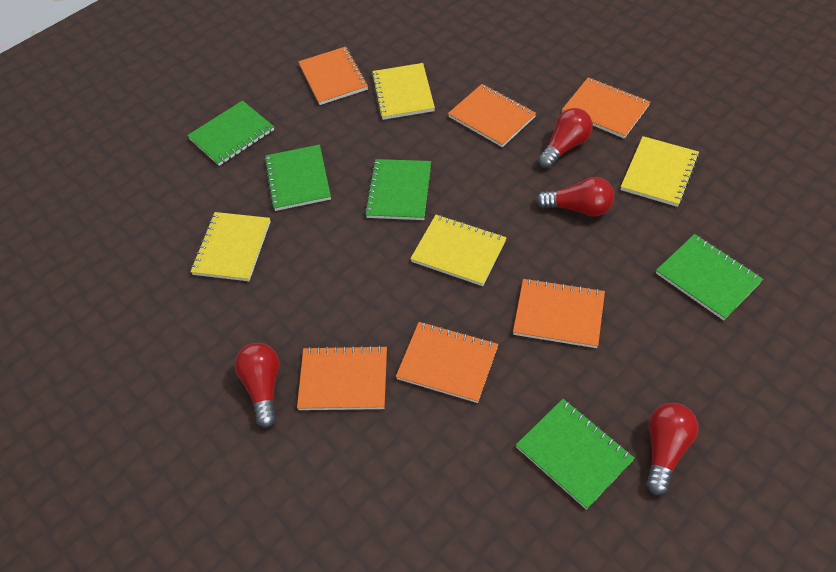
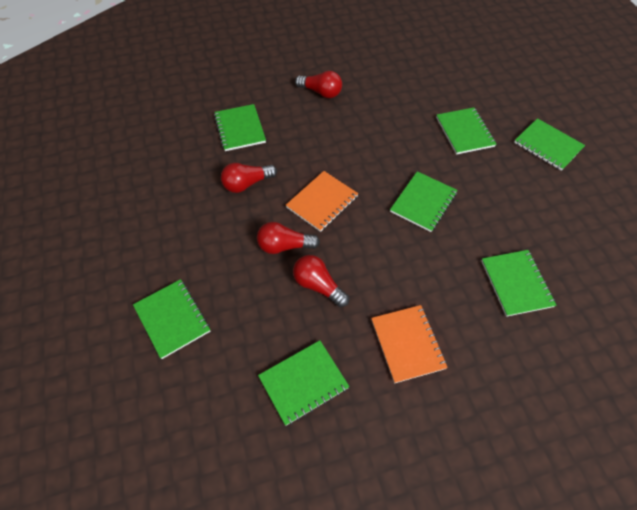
green notebook: [187,100,274,166] [264,144,331,211] [365,159,431,220] [516,399,635,510] [656,234,763,320] = 5 -> [133,279,210,359] [214,104,266,151] [258,340,349,426] [390,171,458,232] [436,108,496,155] [482,250,556,317] [514,118,585,171] = 7
orange notebook: [297,345,387,410] [298,46,368,105] [396,322,498,403] [448,84,536,147] [513,278,605,348] [562,77,650,139] = 6 -> [286,171,359,232] [371,305,448,383] = 2
yellow notebook: [190,212,271,281] [371,63,435,120] [410,215,507,286] [621,136,699,207] = 4 -> none = 0

